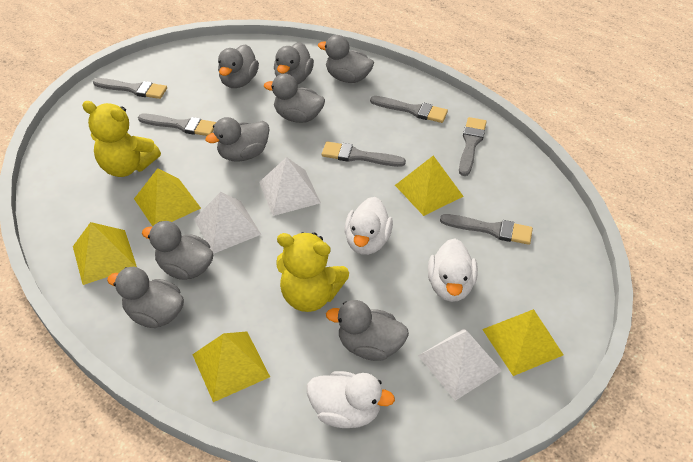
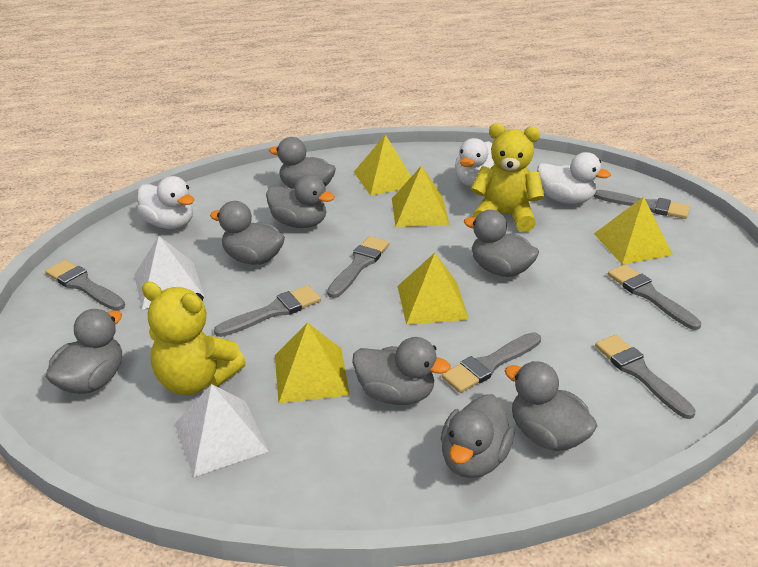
grey brush: [93,78,167,99] [138,114,216,136] [322,142,406,167] [370,96,448,123] [440,214,533,245] [459,117,487,176] = 6 -> [45,260,125,311] [214,285,321,337] [327,236,389,298] [442,332,541,393] [594,190,690,219] [595,335,696,419] [608,264,701,330] = 7
white pyramid: [194,192,261,254] [259,157,321,216] [418,329,502,401] = 3 -> [134,236,204,309] [175,384,269,477] = 2

